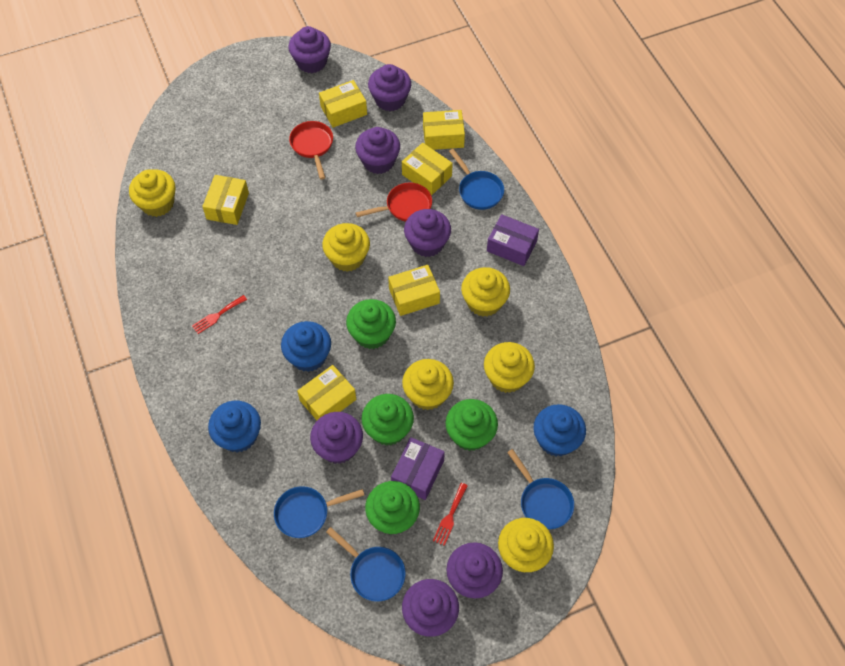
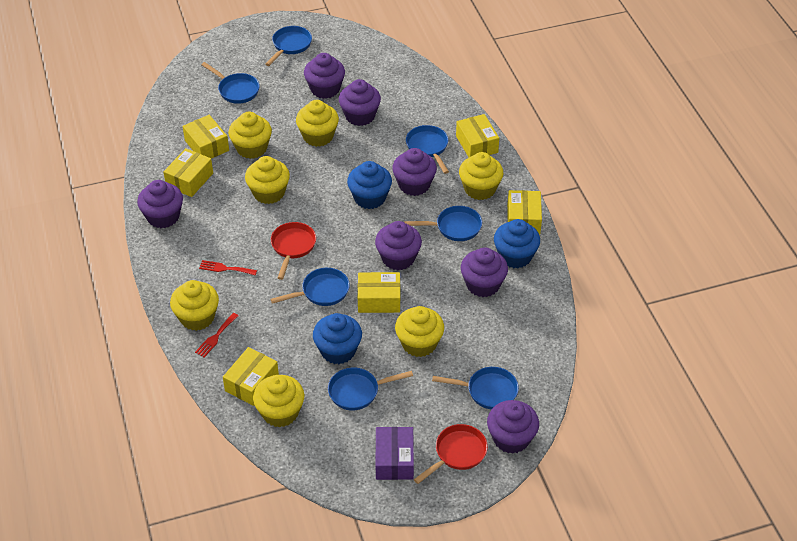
blue pan: [274,486,364,538] [326,527,406,602] [449,149,504,210] [507,449,574,529] = 4 -> [201,62,260,104] [266,26,312,66] [270,268,350,306] [328,368,413,410] [404,206,482,241] [406,125,449,174] [432,367,519,409] = 7
green cupcake: [346,299,396,349] [361,394,414,446] [365,481,420,535] [445,399,498,451] = 4 -> none = 0
purple box: [391,437,445,500] [487,214,539,266] = 2 -> [376,427,414,480] = 1
yellow cupcake: [129,169,175,217] [322,223,370,272] [402,359,454,410] [461,267,510,317] [484,342,535,393] [498,518,554,572] = 6 -> [170,280,219,331] [228,112,272,159] [245,156,290,204] [253,375,304,427] [296,100,339,147] [395,306,444,357] [459,152,503,200] = 7

